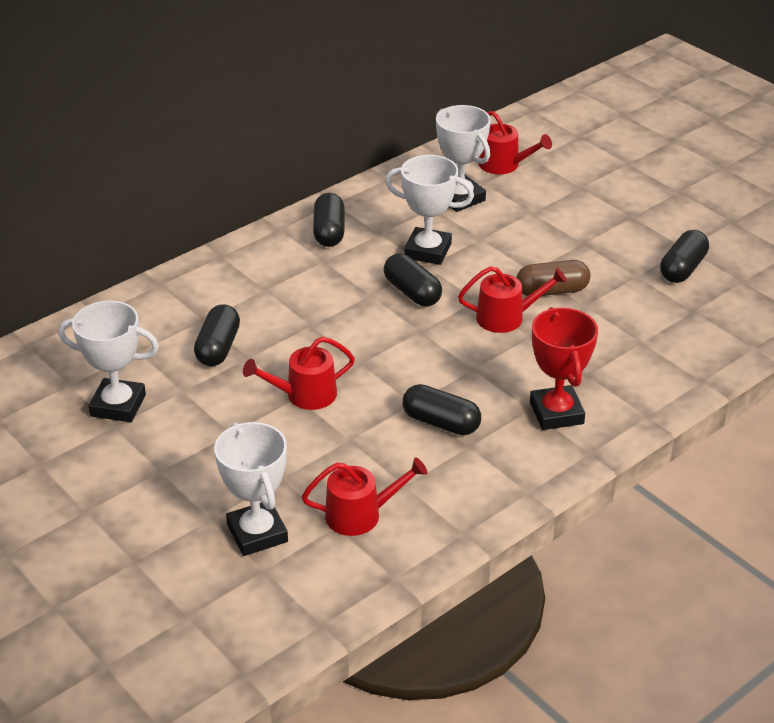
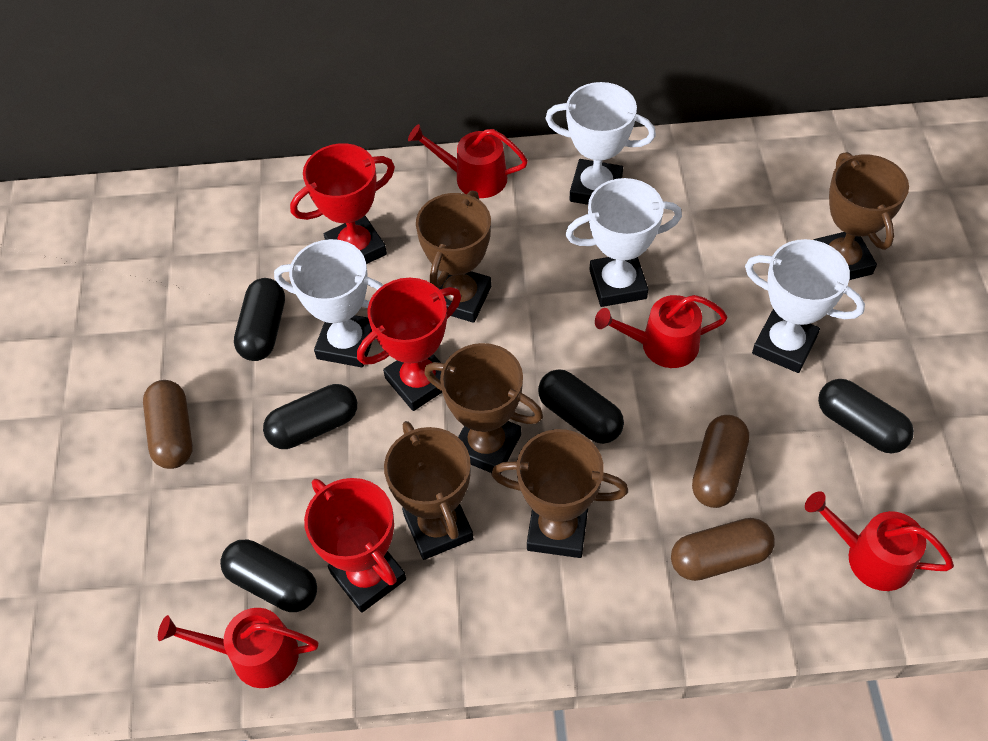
brown capsule: [516,260,591,296] = 1 -> [143,380,193,469] [671,518,775,581] [692,415,749,508] = 3
brown trophy: none = 0 -> [384,421,473,560] [416,190,491,323] [424,343,543,474] [491,429,628,558] [813,152,909,280] = 5
red trophy: [530,307,598,430] = 1 -> [290,143,395,264] [304,478,406,613] [357,278,461,411] = 3

